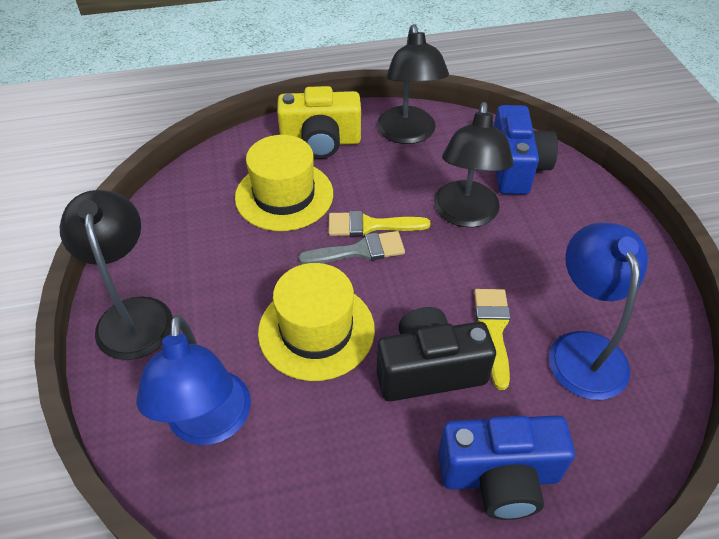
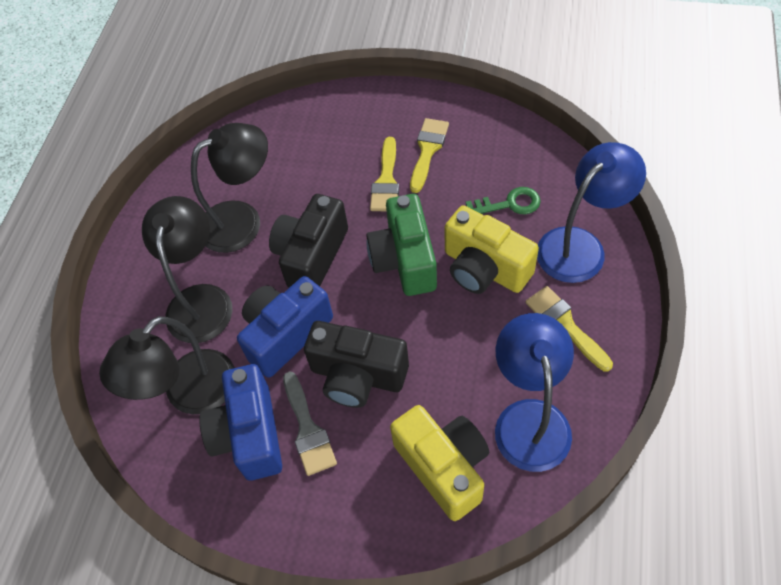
black camera: [377,307,496,401] = 1 -> [269,194,348,288] [304,321,409,408] = 2
green camera: none = 0 -> [366,194,437,296] = 1
green key: none = 0 -> [466,187,541,214] = 1
yellow brush: [328,211,430,237] [474,289,511,390] = 2 -> [370,137,399,211] [410,118,449,193] [525,286,613,371] = 3
yellow camera: [277,86,361,158] = 1 -> [390,405,489,521] [445,205,539,294] = 2
yellow hat: [235,135,333,231] [258,263,375,381] = 2 -> none = 0

